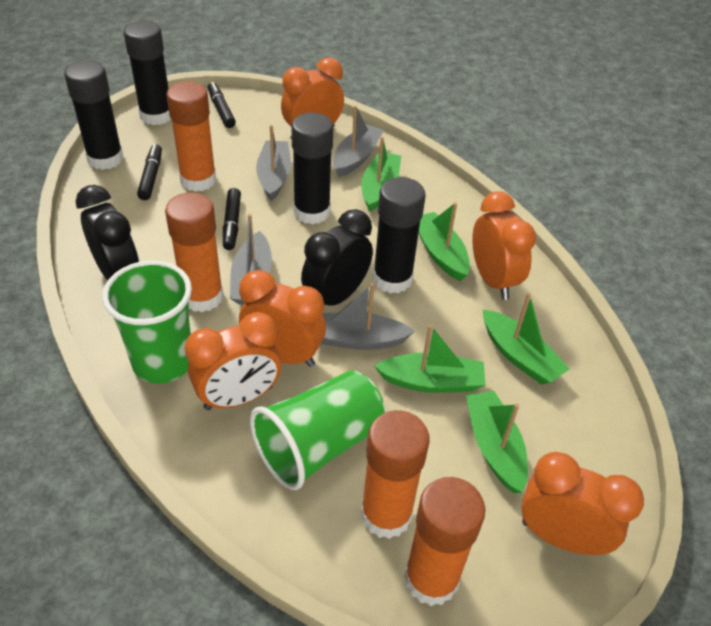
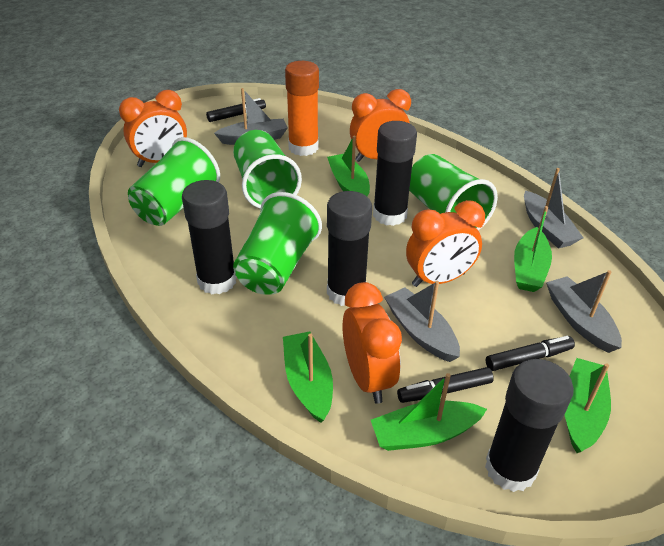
black clock: [76,185,140,280] [301,209,373,306] = 2 -> none = 0
green cup: [102,260,192,384] [250,370,385,490] = 2 -> [128,137,220,226] [233,130,302,209] [233,192,322,295] [409,154,498,230] = 4
orange clock: [185,312,282,410] [239,270,326,367] [281,57,344,140] [472,191,536,300] [521,452,644,555] = 5 -> [119,90,187,167] [343,282,402,404] [350,89,411,162] [406,200,485,287] = 4
orange glue stick: [165,193,224,312] [166,81,216,192] [361,410,430,539] [404,477,485,606] = 4 -> [285,61,319,156] = 1

